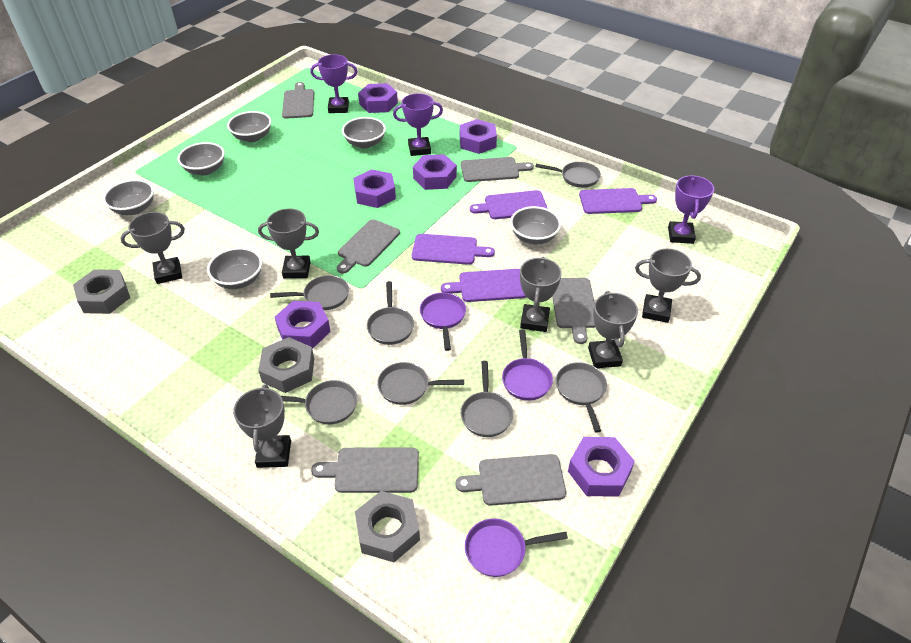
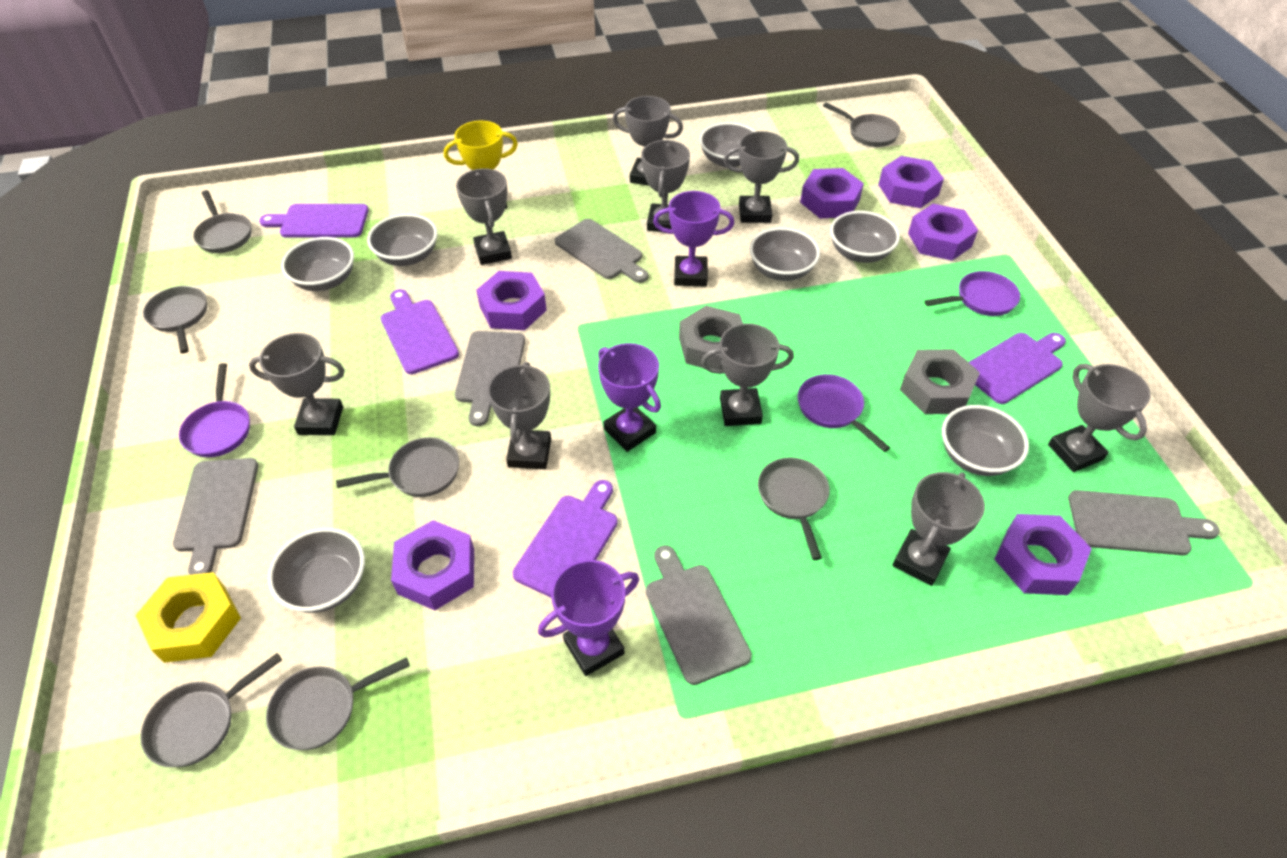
grey bowl: [103,179,154,215] [177,142,225,176] [207,247,262,289] [227,111,272,142] [342,117,386,149] [510,206,561,244] = 6 -> [268,528,365,613] [281,237,354,291] [367,214,438,266] [699,122,756,168] [749,227,820,281] [830,211,900,263] [942,405,1029,476] = 7
grey cutting board: [282,82,314,119] [311,448,419,493] [337,219,400,274] [456,454,566,506] [461,157,534,182] [552,278,595,344] = 6 -> [173,458,258,575] [455,331,525,426] [555,219,648,283] [646,545,752,685] [1068,490,1220,555] = 5
grey nut: [73,269,130,314] [258,337,314,393] [355,491,420,562] = 3 -> [679,306,743,368] [900,349,980,414] = 2
grey trophy: [120,212,185,284] [233,384,291,468] [258,208,319,278] [520,257,562,332] [588,291,638,368] [635,248,701,323] = 6 -> [249,333,345,435] [456,168,512,265] [487,362,551,469] [613,96,683,186] [641,140,690,232] [701,323,794,426] [723,131,799,223] [892,472,985,586] [1048,363,1151,472] = 9
yellow nut: none = 0 -> [135,572,241,663] = 1
yellow trophy: none = 0 -> [444,121,518,209] = 1

